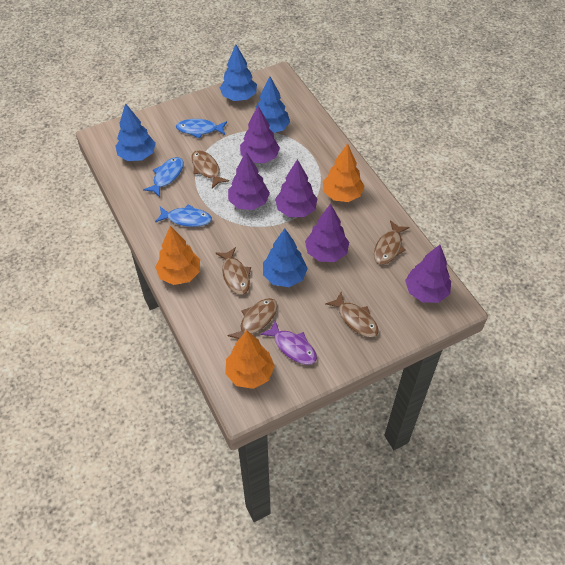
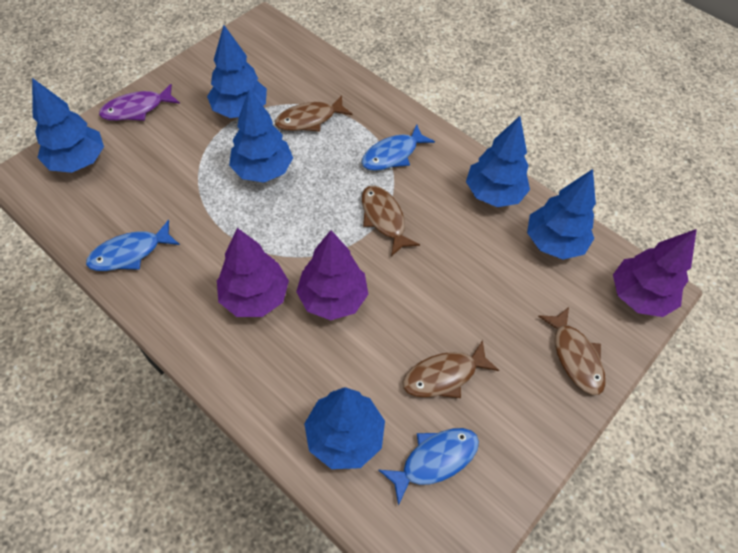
blue tree: [115,103,156,161] [220,44,257,101] [253,76,290,133] [263,228,308,287] = 4 -> [32,78,104,173] [207,25,267,118] [229,89,293,182] [304,387,385,469] [466,116,530,207] [527,169,596,260] = 6
brown fish: [192,150,229,189] [215,247,251,295] [227,298,277,339] [325,292,378,338] [374,220,410,265] = 5 -> [275,95,353,132] [362,186,420,256] [403,340,499,398] [538,307,606,395] = 4
orange tree: [155,226,200,285] [225,330,275,389] [323,144,364,202] = 3 -> none = 0
purple tree: [228,152,270,210] [240,106,280,163] [275,159,317,217] [305,203,349,262] [405,245,451,303] = 5 -> [217,228,289,317] [296,230,368,320] [613,229,697,317] = 3

